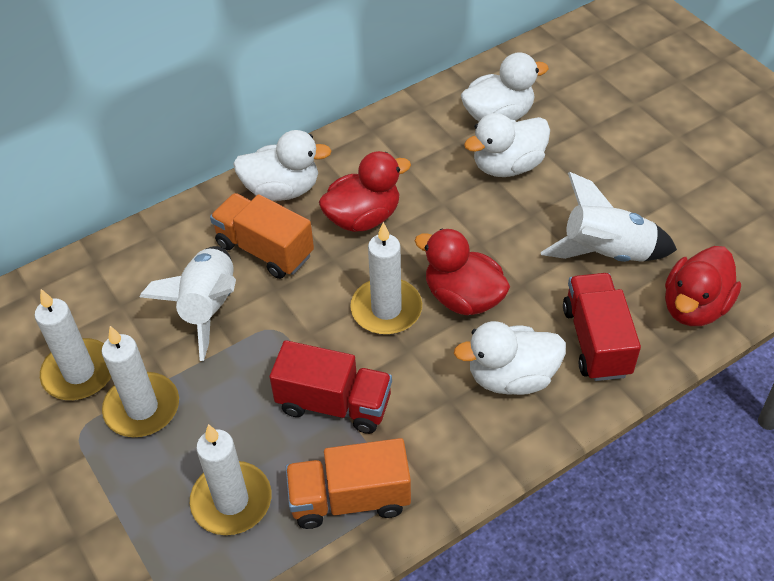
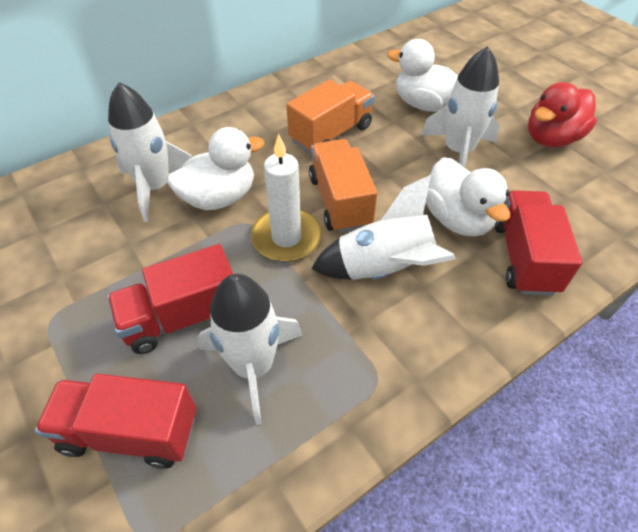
red duck: [319,151,411,232] [415,229,510,315] [665,246,741,326] = 3 -> [528,82,597,147] = 1
red truck: [270,340,392,434] [563,273,641,381] = 2 -> [35,374,196,469] [107,244,233,354] [494,190,582,296] = 3
white candle: [35,289,111,400] [102,326,179,437] [190,424,271,535] [350,222,422,335] = 4 -> [251,134,322,262] = 1
white duck: [233,130,332,201] [454,321,566,395] [461,52,549,121] [464,113,550,177] = 4 -> [167,127,264,210] [387,39,458,112] [426,157,510,236] = 3
white rocket: [140,246,236,361] [541,172,677,262] = 2 -> [108,82,192,222] [198,274,302,425] [311,175,456,280] [421,46,500,168] = 4

